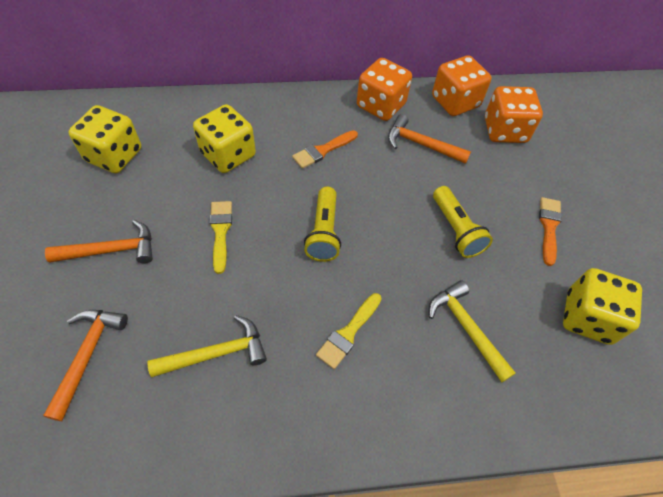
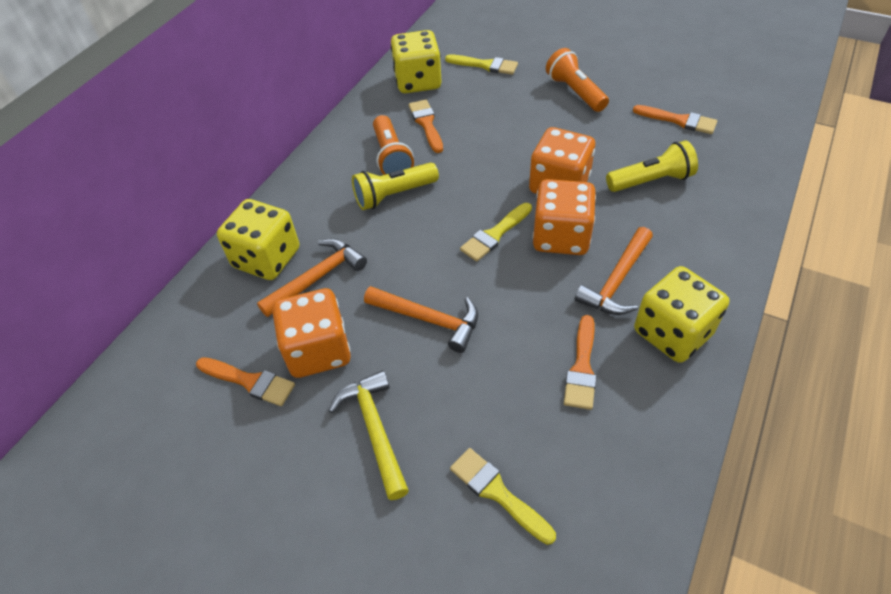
orange brush: [292,130,358,169] [539,197,562,266] = 2 -> [196,357,295,406] [409,100,443,153] [564,315,597,410] [633,105,717,134] = 4
orange flashlight: none = 0 -> [373,115,414,175] [546,48,609,112] = 2
yellow brush: [209,201,232,274] [316,293,382,369] = 2 -> [445,54,518,75] [450,448,556,545] [460,203,532,262] = 3
yellow hammer: [147,315,267,377] [429,280,516,382] = 2 -> [329,370,409,500] = 1

